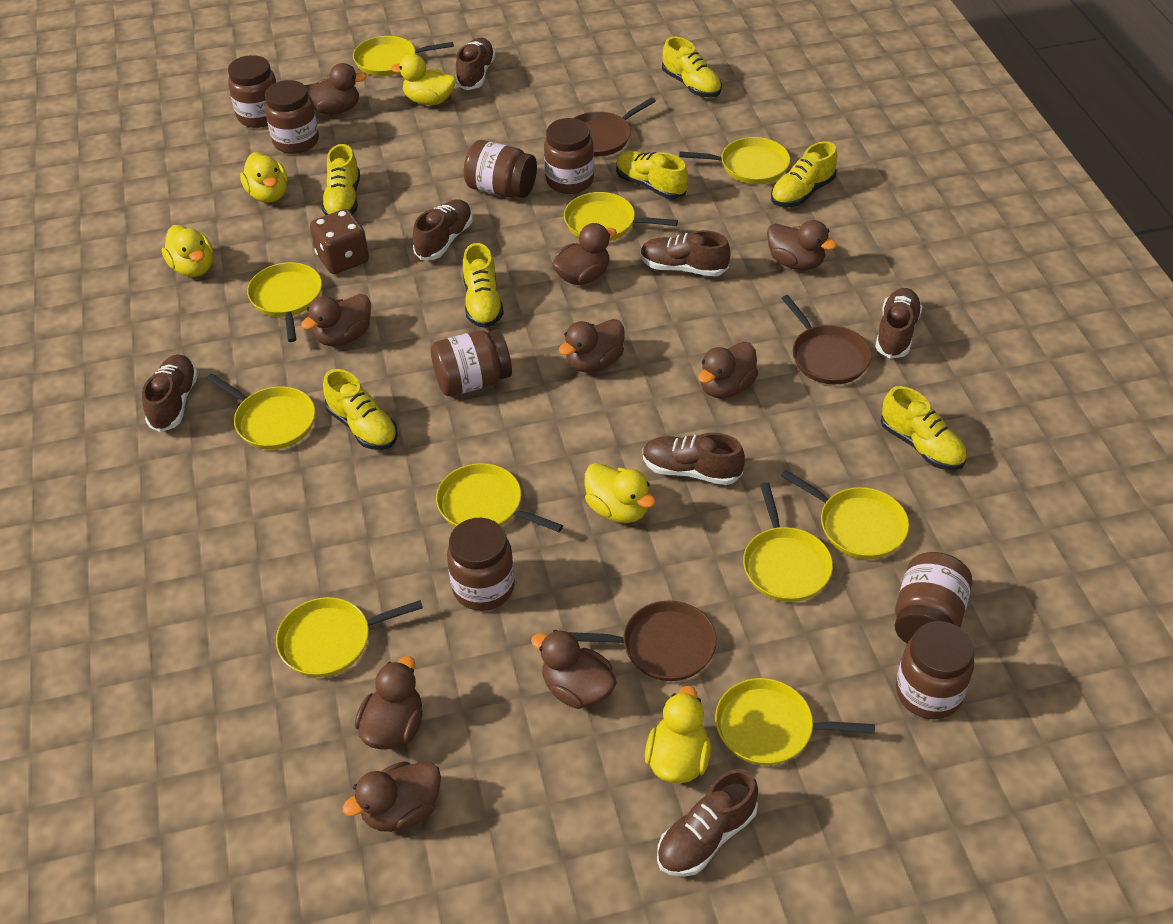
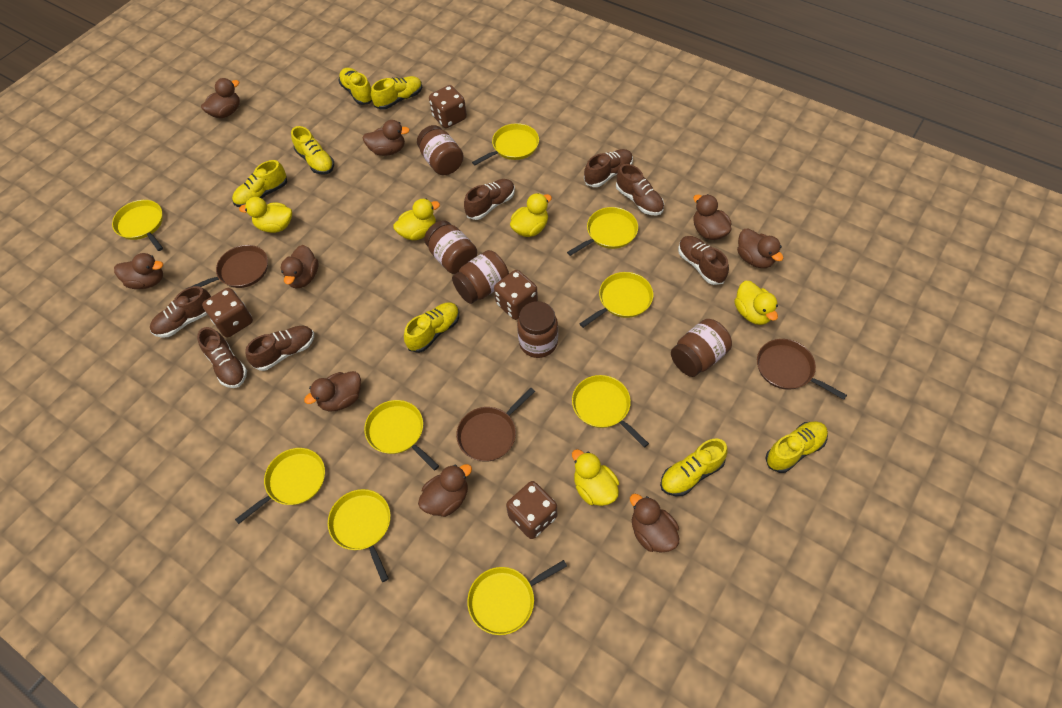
brown dice: [310,209,369,274] = 1 -> [202,288,253,338] [429,85,467,128] [494,270,538,320] [506,481,557,539] = 4
brown jar: [228,55,276,128] [265,80,319,154] [431,329,512,396] [447,518,515,611] [464,140,537,198] [544,118,594,194] [894,552,972,643] [896,621,974,719] = 8 -> [417,125,464,175] [424,220,477,274] [452,250,509,304] [517,301,558,358] [671,319,732,377] = 5
yellow pan: [206,373,315,450] [247,262,322,342] [276,597,423,677] [353,36,454,76] [436,463,563,532] [564,192,678,241] [679,137,790,184] [715,678,875,765] [743,482,833,602] [781,470,909,559] = 10 -> [112,200,163,251] [235,448,325,524] [328,489,391,582] [364,400,439,470] [467,560,567,635] [472,123,539,165] [567,207,638,256] [572,375,649,448] [580,272,653,328] = 9

